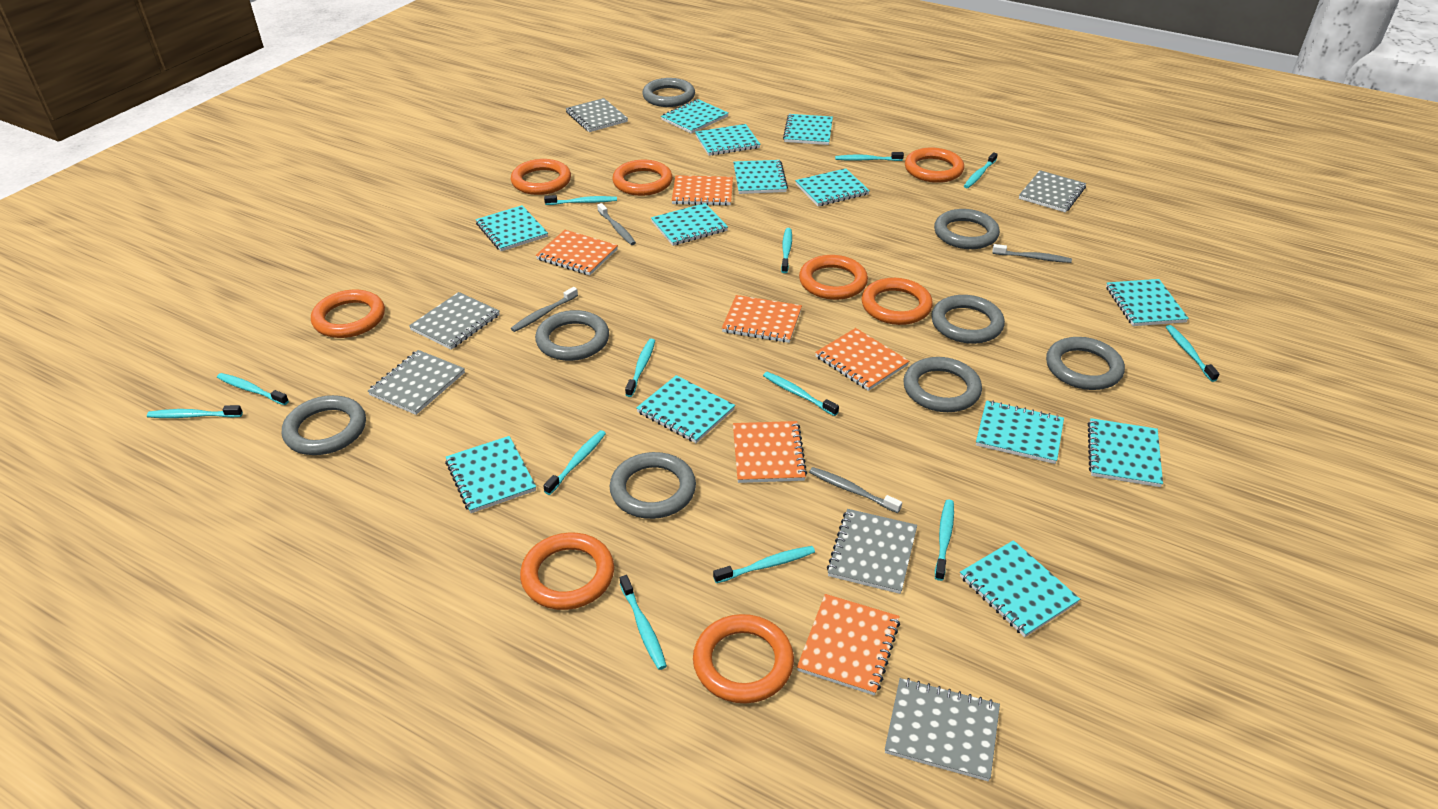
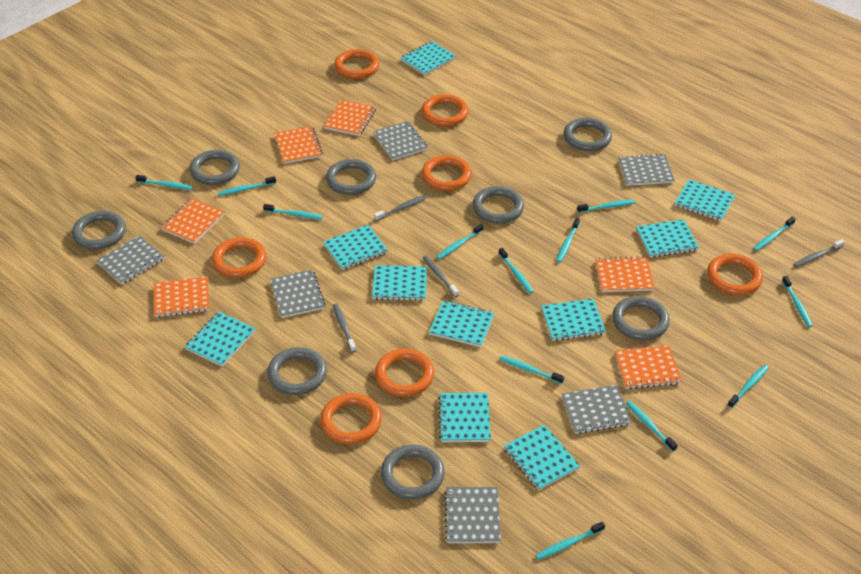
orange ring: [311,290,385,338] [511,159,571,195] [520,533,614,610] [612,160,673,196] [693,614,794,703] [799,255,868,300] [862,278,933,325] [905,148,964,183] = 8 -> [212,237,266,278] [320,393,382,444] [334,49,379,79] [375,349,434,397] [421,94,469,127] [422,155,472,191] [707,254,763,295] = 7
turquoise notebook: [445,436,536,513] [476,205,548,251] [636,375,735,443] [651,203,728,246] [661,99,728,134] [695,124,761,156] [733,160,788,194] [783,114,833,145] [795,168,870,206] [960,540,1080,637] [976,400,1064,464] [1088,418,1163,487] [1106,279,1189,326] = 13 -> [185,312,255,367] [323,225,388,270] [372,265,427,301] [401,41,456,75] [429,300,495,347] [438,393,491,442] [504,425,580,490] [541,299,606,341] [636,219,699,258] [675,179,735,221] = 10

